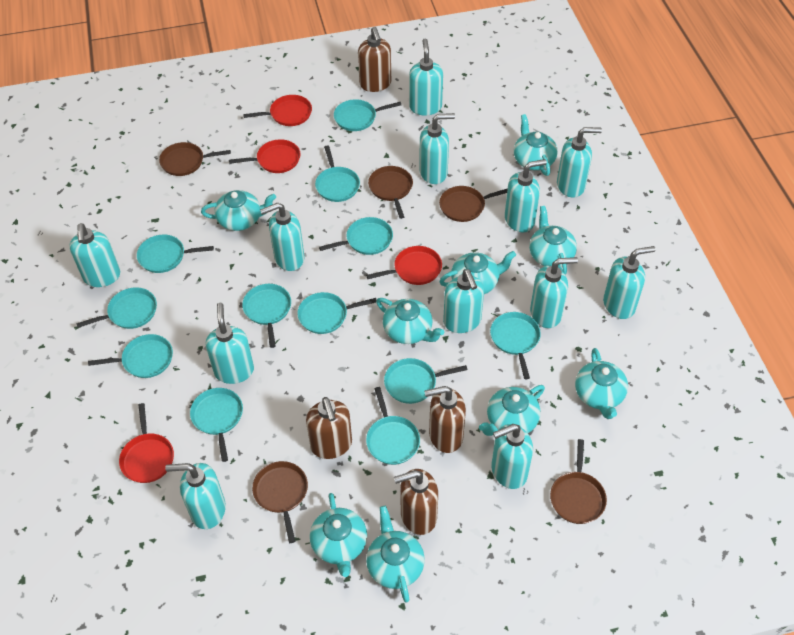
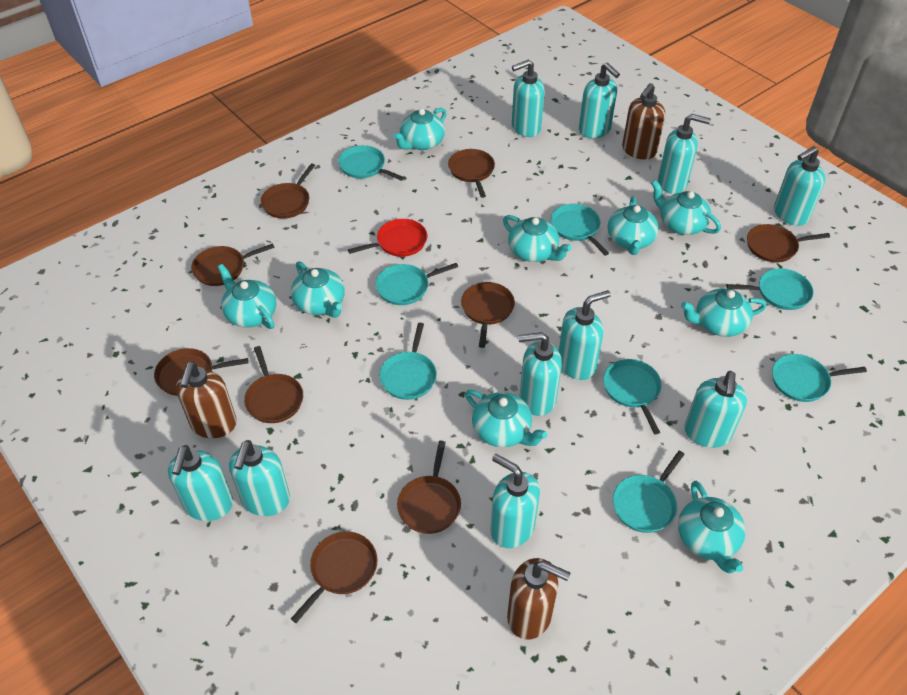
brown pan: [159,142,231,176] [252,461,308,543] [368,166,413,219] [439,186,508,222] [550,439,607,524] = 5 -> [154,348,249,396] [191,243,275,286] [244,346,303,423] [261,164,315,219] [291,532,377,623] [397,441,461,534] [448,149,495,198] [461,282,515,348] [747,224,830,263] = 9
brown soap dispenser: [306,397,352,459] [358,27,391,92] [394,469,438,535] [424,386,466,453] = 4 -> [176,362,237,438] [507,558,570,640] [622,83,665,160] = 3
red pan: [119,403,174,483] [229,139,300,173] [243,95,312,126] [366,246,442,285] = 4 -> [348,219,427,257] = 1
turquoise pan: [76,287,157,329] [88,334,173,378] [137,235,214,273] [190,388,243,462] [242,284,291,348] [297,292,377,334] [315,145,360,202] [319,217,393,255] [334,99,401,131] [366,387,420,465] [384,358,468,404] [490,312,541,379] = 12 -> [338,145,404,181] [376,263,458,305] [379,323,437,400] [551,204,609,256] [603,359,662,434] [613,451,685,533] [726,268,814,310] [772,354,867,402] = 8
turquoise soap dispenser: [69,223,120,287] [165,463,226,529] [206,303,254,384] [260,203,305,271] [409,39,443,115] [419,113,455,184] [443,269,484,333] [491,424,533,489] [505,159,547,232] [530,257,578,328] [557,127,602,198] [603,246,655,319] = 12 -> [168,445,233,521] [229,440,290,516] [491,454,540,548] [512,60,545,137] [518,332,562,416] [559,290,611,380] [579,63,620,138] [658,114,711,194] [684,371,747,448] [774,146,825,226] = 10

